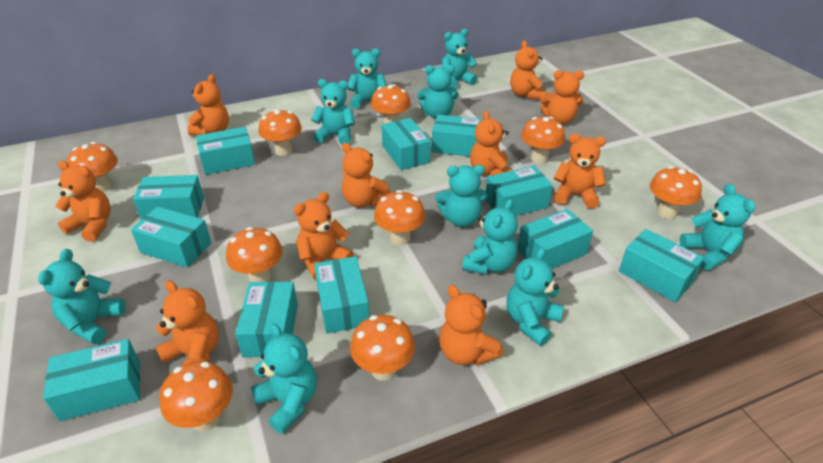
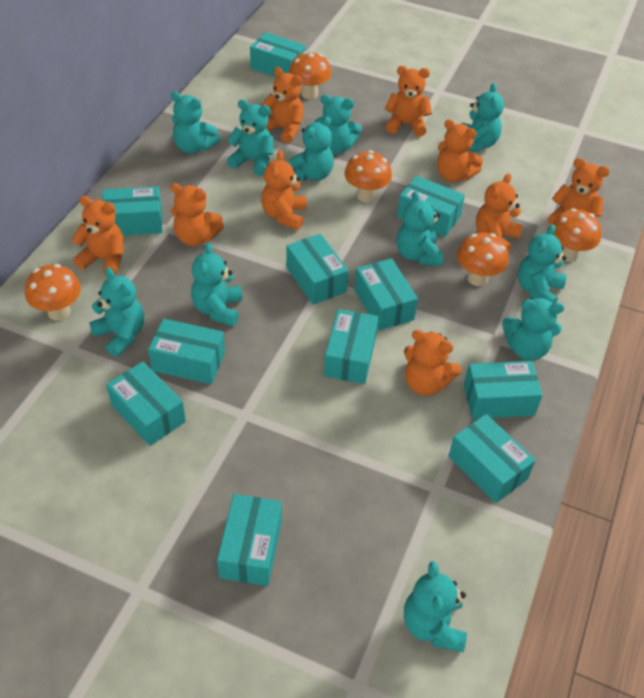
orange mushroom: [67,142,118,192] [160,361,233,431] [226,227,283,282] [258,109,302,156] [350,315,415,381] [371,84,411,124] [374,190,425,245] [521,117,565,163] [650,166,702,219] = 9 -> [25,264,81,321] [289,51,331,99] [345,150,392,202] [457,233,509,286] [553,208,601,262] = 5
orange teddy bear: [56,161,111,242] [155,280,219,366] [188,74,229,136] [294,192,354,281] [341,143,391,208] [439,285,503,365] [470,110,512,176] [510,41,546,100] [540,70,584,124] [554,134,606,209] = 10 -> [72,196,124,276] [170,183,224,246] [261,67,304,143] [261,151,307,230] [385,66,432,137] [404,330,462,396] [437,119,483,182] [476,173,523,252] [548,158,610,225] = 9
turquoise teddy bear: [38,249,126,344] [251,324,317,434] [311,79,355,145] [347,48,387,109] [417,65,459,118] [435,165,488,227] [442,29,478,89] [462,199,518,274] [506,247,564,346] [679,184,755,270] = 10 -> [89,267,144,357] [171,91,220,153] [191,243,242,326] [227,100,274,176] [289,117,334,181] [315,95,362,154] [396,191,443,266] [404,561,467,652] [461,83,504,152] [502,298,564,360] [518,224,567,304] = 11

